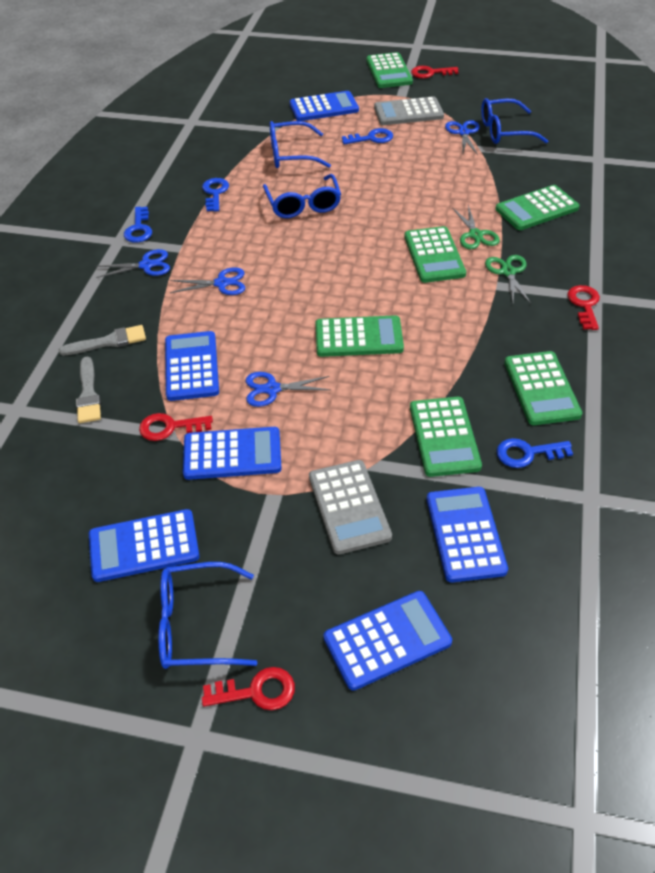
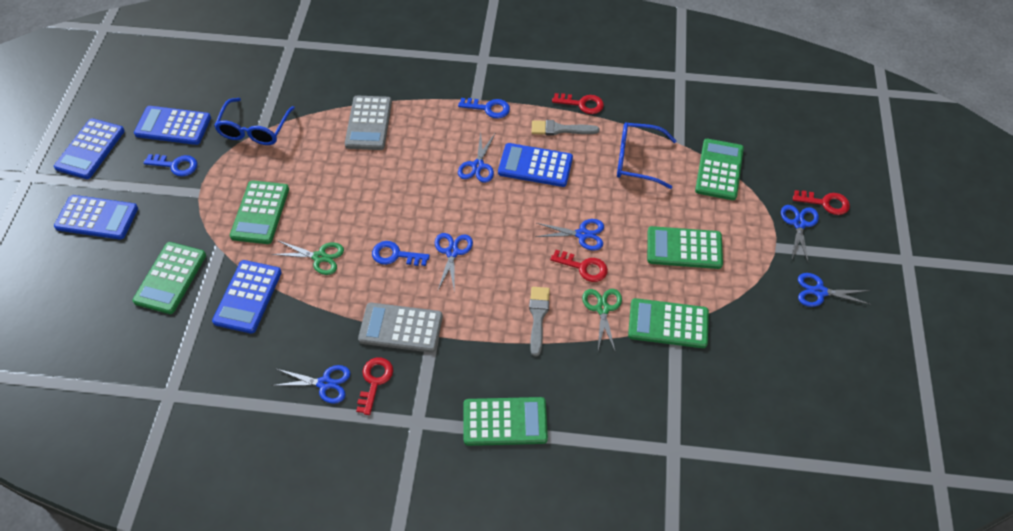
blue calculator: [89,509,199,582] [165,331,219,401] [183,427,282,480] [290,91,359,121] [323,591,452,691] [427,487,508,583] = 6 -> [54,118,125,179] [54,195,138,240] [134,106,211,145] [212,260,282,334] [498,143,573,187] = 5
blue glasses: [158,562,257,669] [263,174,341,218] [270,121,331,168] [481,98,548,144] = 4 -> [214,98,295,145] [617,122,677,189] = 2
blue key: [124,207,152,243] [202,178,229,212] [342,128,393,144] [497,438,573,468] = 4 -> [144,154,198,177] [372,241,430,266] [458,98,510,119] = 3
blue scissors: [95,249,170,278] [170,267,245,295] [246,372,331,407] [445,120,480,155] = 4 -> [272,365,351,404] [435,233,473,293] [458,132,495,183] [535,219,604,251] [781,205,819,261] [798,273,871,307] = 6

